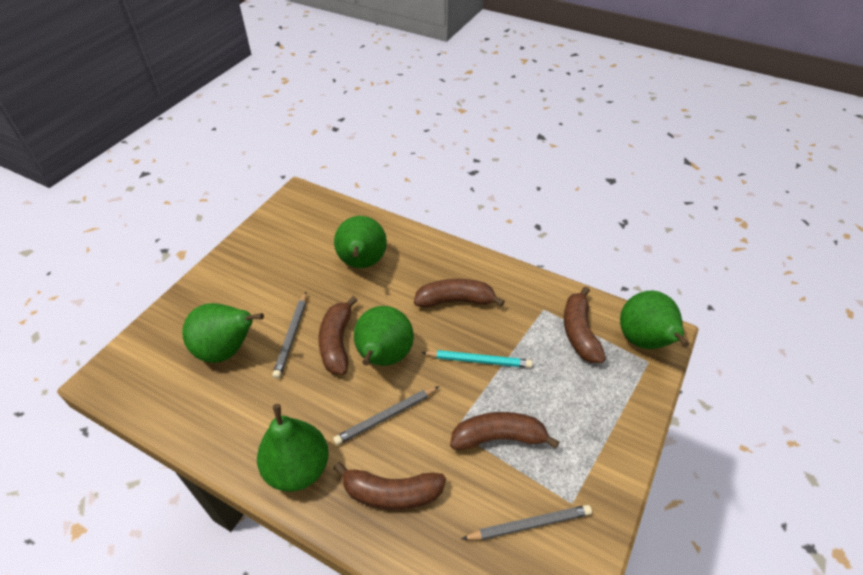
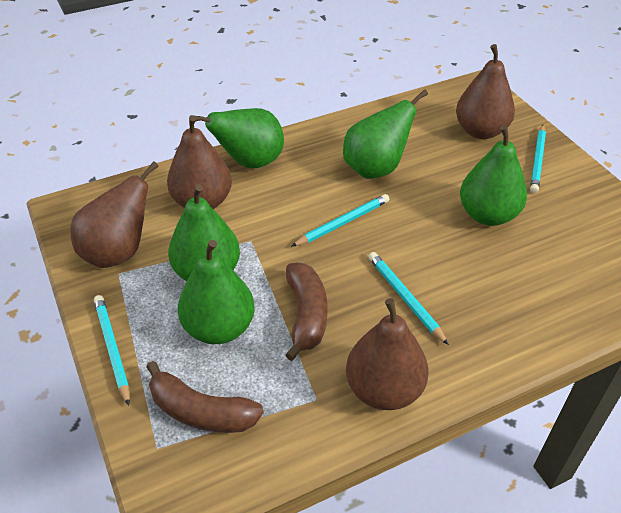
brown banana: [318,296,358,375] [333,462,446,510] [414,279,505,308] [450,412,559,450] [564,286,606,363] = 5 -> [146,361,264,433] [285,263,328,361] = 2
brown pear: none = 0 -> [71,161,159,268] [167,115,232,209] [346,298,429,410] [456,44,515,139] = 4
grey pencil: [272,292,306,379] [333,386,439,445] [462,505,592,540] = 3 -> none = 0
turquoise pencil: [422,350,533,368] = 1 -> [94,295,130,406] [291,194,389,247] [368,252,449,345] [530,125,546,193] = 4

